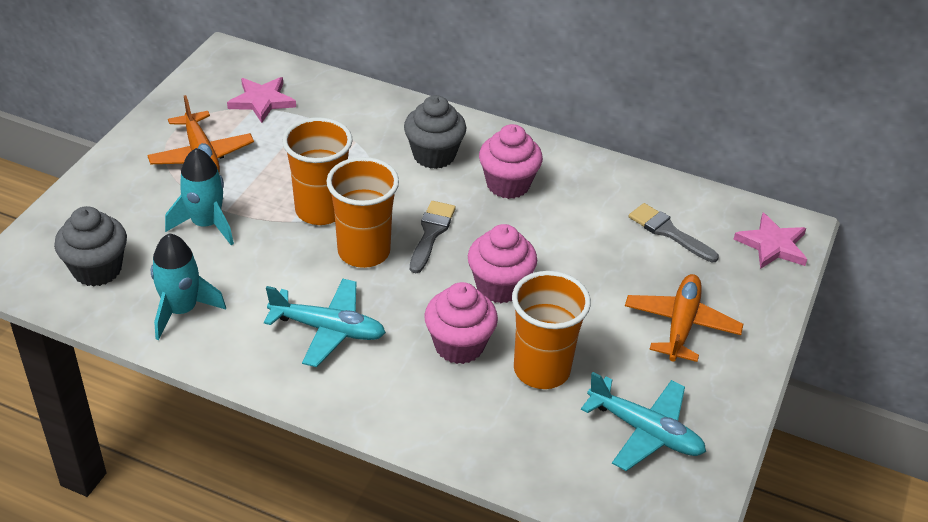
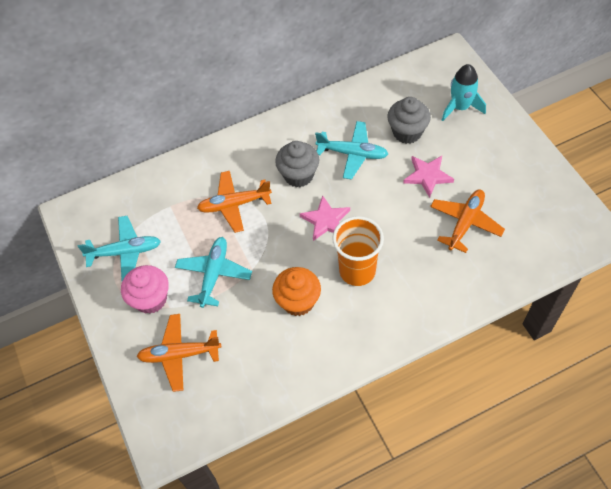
grey brush: [410,201,456,273] [629,203,719,262] = 2 -> none = 0
orange cup: [282,117,353,225] [327,157,399,268] [512,271,591,389] = 3 -> [332,216,384,286] = 1
orange cupcake: none = 0 -> [272,267,321,316] = 1
orange plane: [147,95,254,173] [625,274,743,362] = 2 -> [137,314,221,392] [197,171,272,233] [430,190,505,253] = 3
pink cupcake: [424,282,498,364] [468,224,537,303] [479,124,543,199] = 3 -> [121,265,169,314] = 1
turquoise plane: [264,279,386,367] [581,372,706,471] = 2 -> [78,216,161,281] [175,237,252,308] [315,121,388,180] = 3
turquoise rocket: [151,233,226,340] [165,148,234,245] = 2 -> [442,64,486,121] = 1

